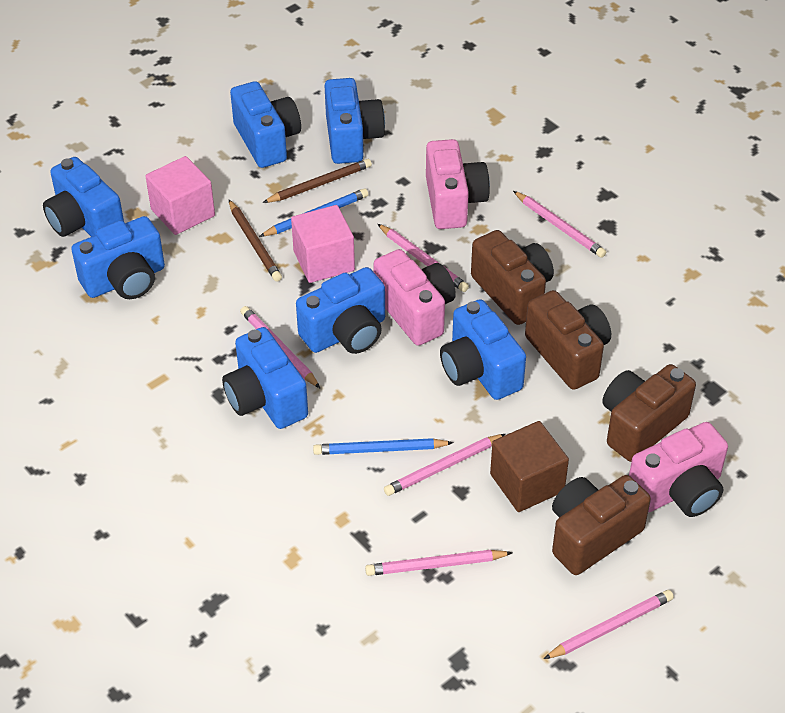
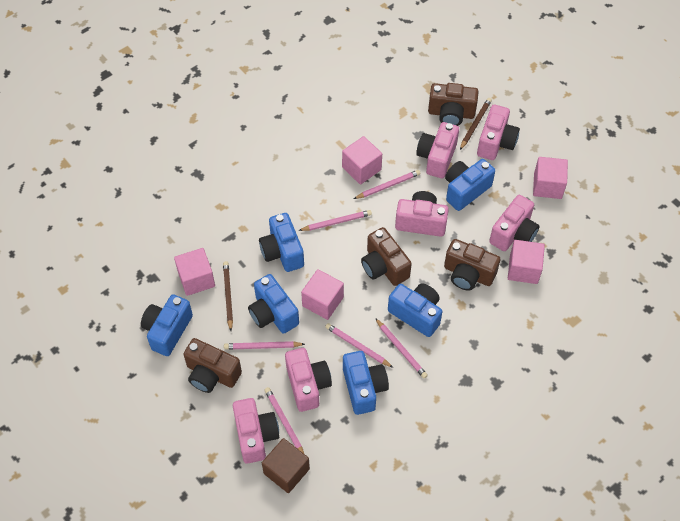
blue camera: [43,157,124,237] [71,216,165,299] [222,327,308,429] [230,81,301,168] [296,267,385,354] [325,78,385,164] [440,299,526,400] = 7 -> [141,295,193,356] [248,274,299,334] [259,213,304,272] [343,351,389,415] [388,283,442,337] [445,159,495,211] = 6
blue pencil: [259,188,368,237] [313,438,454,455] = 2 -> none = 0
pink camera: [373,249,456,346] [426,139,490,229] [629,422,728,517] = 3 -> [233,398,279,464] [285,348,332,412] [395,191,449,237] [416,122,459,178] [477,105,520,160] [489,195,540,251] = 6
pink cube: [145,156,215,235] [291,205,355,283] = 2 -> [174,248,215,296] [301,269,344,320] [342,136,382,185] [508,240,545,284] [533,157,568,199] = 5

